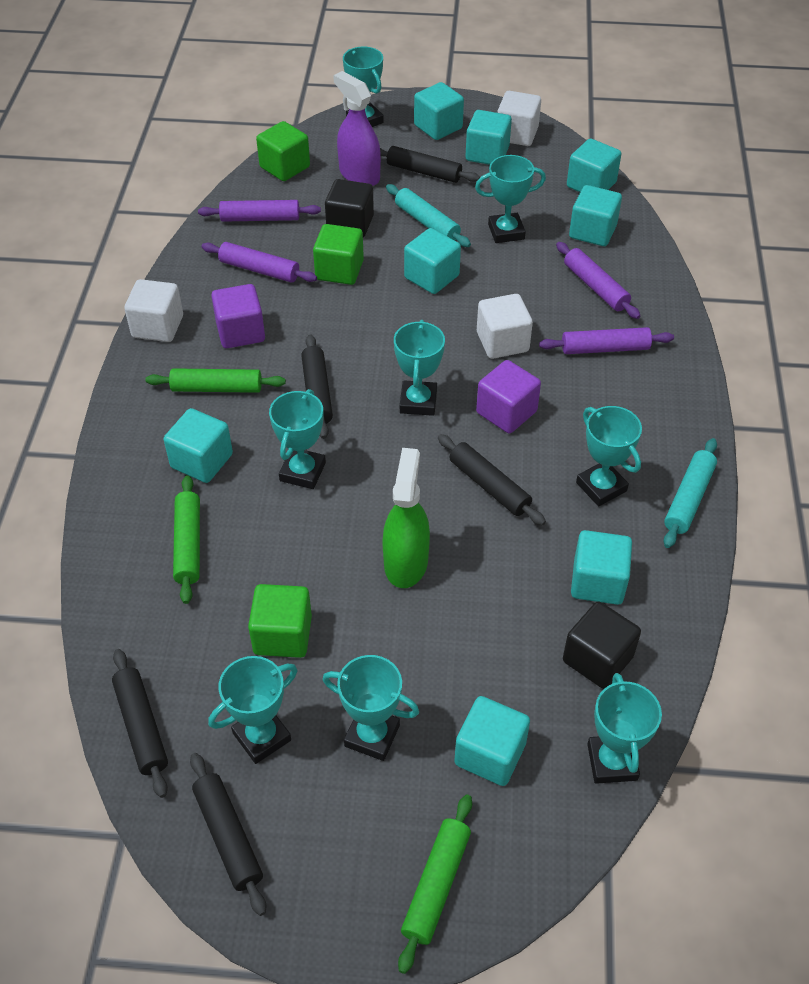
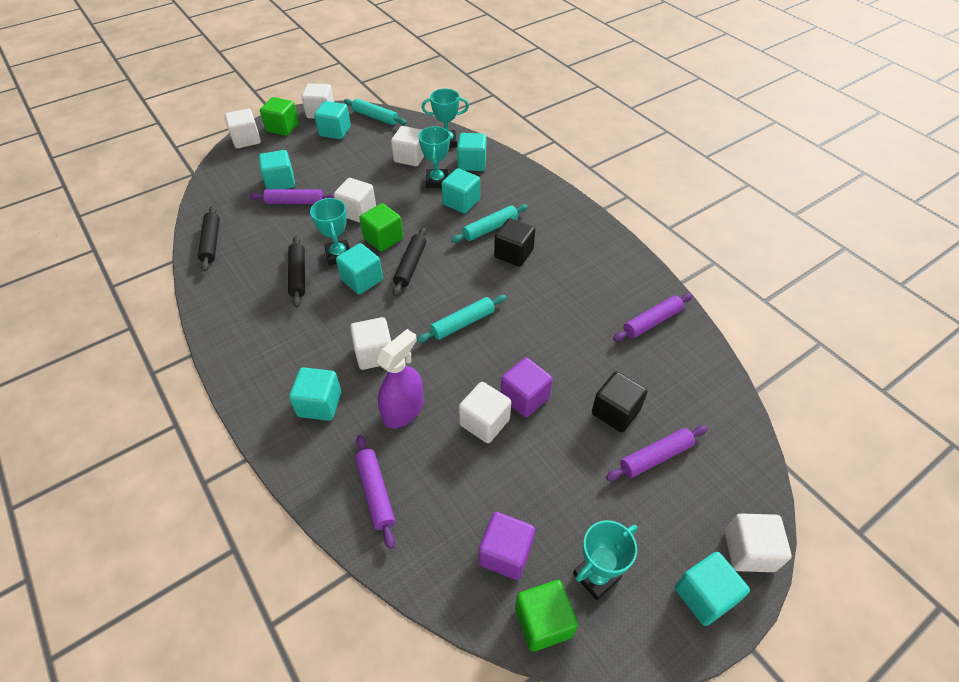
black rolling pin: [112,649,168,798] [190,753,266,916] [301,334,333,439] [380,146,480,183] [438,434,546,526] = 5 -> [198,206,220,271] [288,235,305,307] [393,227,426,296] = 3
green rolling pin: [145,368,286,393] [173,475,200,604] [398,794,472,974] = 3 -> none = 0
green spray bottle: [382,448,430,588] = 1 -> none = 0
turquoise cube: [164,408,233,483] [404,228,461,294] [414,82,464,140] [454,696,530,786] [466,110,512,165] [567,139,621,192] [569,185,622,246] [571,530,632,605] = 8 -> [259,150,295,189] [289,367,341,421] [314,101,351,139] [336,243,383,294] [442,168,480,214] [457,133,486,171] [675,552,750,626] = 7
turquoise rolling pin: [386,184,471,247] [663,438,717,548] = 2 -> [344,99,407,125] [417,295,507,343] [451,204,528,243] = 3
turquoise trophy: [208,656,297,764] [269,389,326,489] [322,655,419,761] [343,47,384,127] [394,320,445,416] [475,155,546,243] [576,406,642,506] [587,673,662,784] = 8 -> [310,198,350,265] [418,126,450,188] [421,89,469,148] [573,520,638,601] = 4
white cube: [124,279,183,342] [477,294,533,359] [497,91,541,146] = 3 -> [225,109,261,148] [301,83,334,119] [334,178,376,223] [350,317,391,370] [391,126,424,166] [459,382,511,443] [725,513,791,572] = 7

